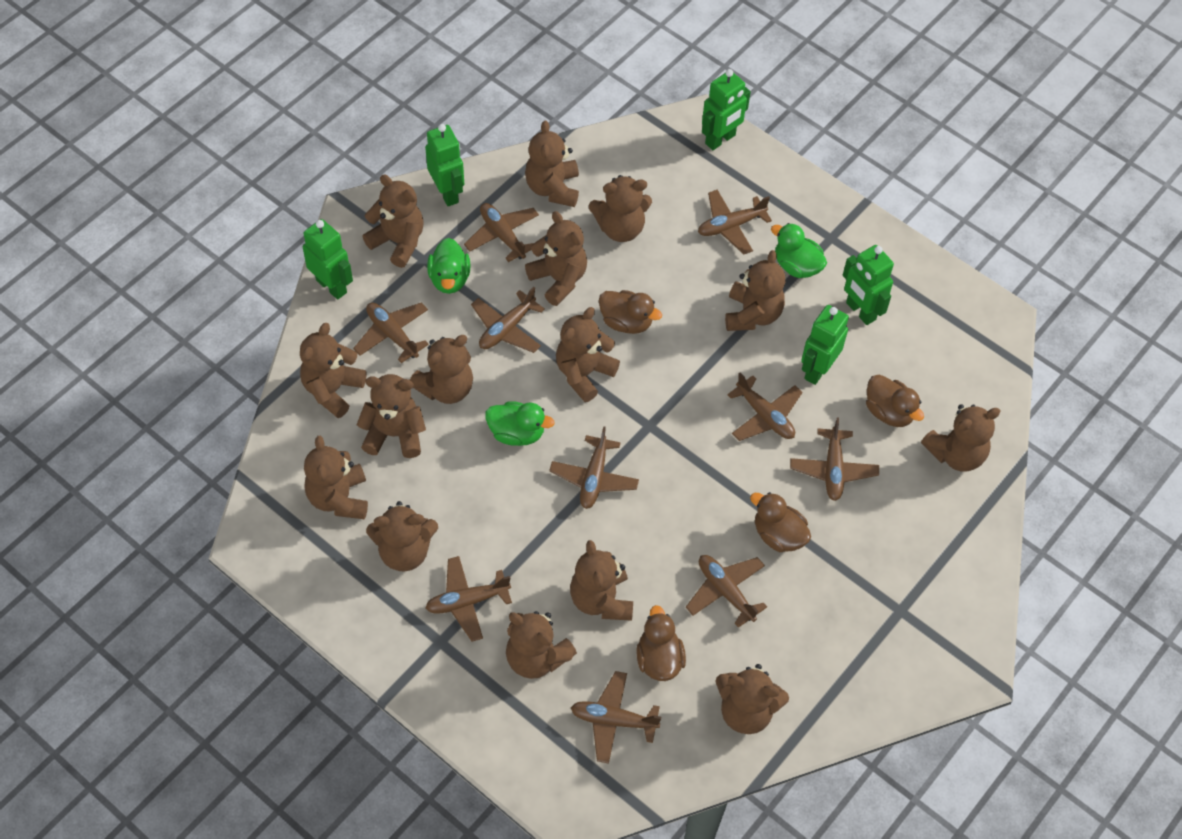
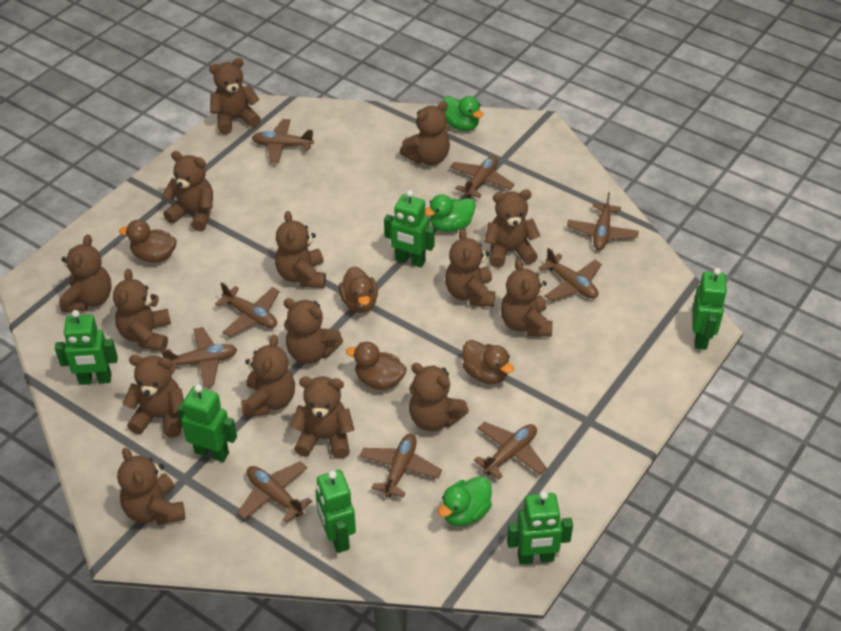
brown plane: [353,303,429,363] [426,556,512,641] [464,203,539,262] [471,287,545,353] [549,426,639,509] [571,671,661,764] [686,555,767,628] [698,190,772,254] [727,373,802,441] [790,417,879,501] = 10 -> [161,327,237,387] [215,282,280,337] [237,461,312,522] [252,119,314,163] [360,434,442,498] [450,156,514,198] [474,422,547,479] [539,248,602,301] [567,192,639,250] = 9
green robot: [303,219,353,299] [425,124,464,206] [702,69,751,150] [801,305,849,385] [843,245,894,325] = 5 -> [55,310,118,385] [177,385,237,462] [316,470,356,553] [384,190,435,268] [507,491,573,564] [692,268,727,350] = 6

